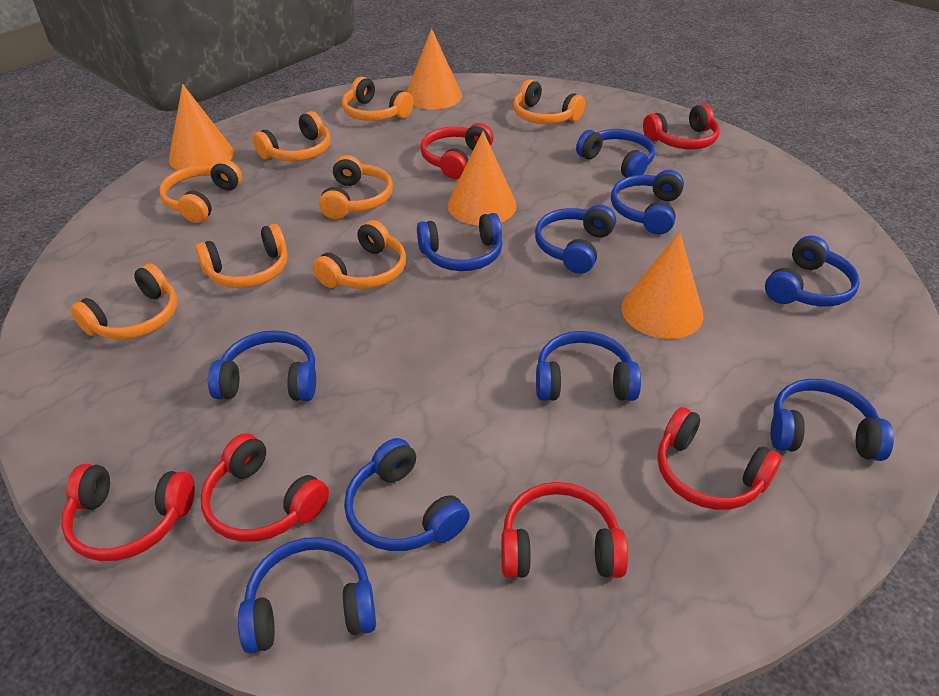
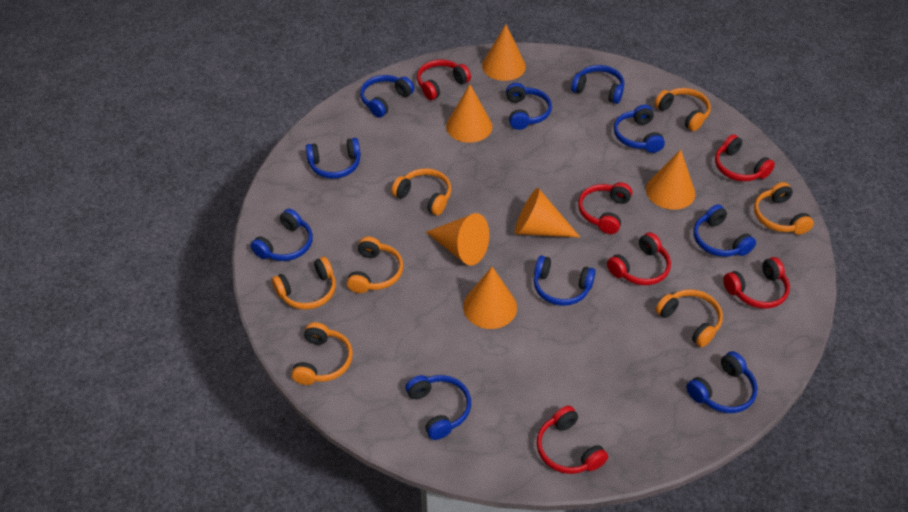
orange cone: [169,84,234,170] [407,28,462,109] [447,131,517,225] [621,232,704,339] = 4 -> [426,213,489,266] [446,84,492,143] [463,267,517,329] [482,24,526,81] [515,188,580,238] [646,149,695,210] = 6
orange headphones: [70,263,177,340] [159,160,242,223] [195,224,288,288] [253,111,331,161] [313,220,406,289] [319,155,393,219] [342,77,414,121] [513,79,585,124] = 8 -> [272,257,336,310] [291,322,353,385] [347,237,403,293] [392,168,451,215] [654,88,711,131] [656,289,723,347] [754,182,814,235] = 7

